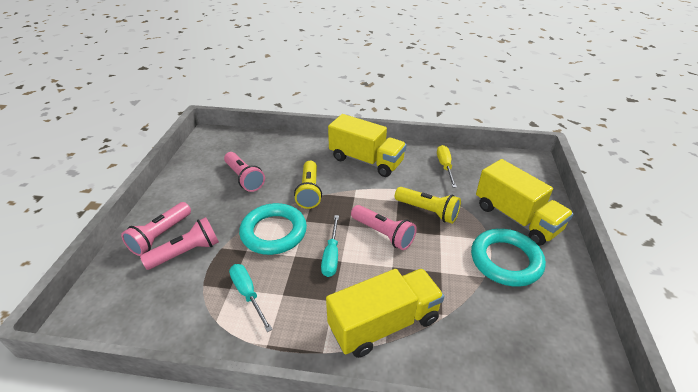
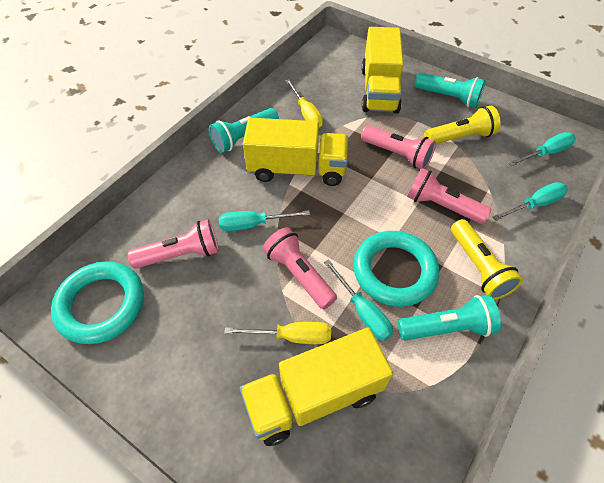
turquoise flashlight: none = 0 -> [209,108,279,153] [398,295,501,341] [415,73,486,108] = 3
turquoise screwdriver: [229,264,273,332] [321,215,339,277] = 2 -> [219,210,310,231] [324,259,393,341] [493,182,568,221] [508,132,576,166] = 4
yellow screwdriver: [437,145,457,188] = 1 -> [224,322,331,344] [286,79,323,128] = 2

